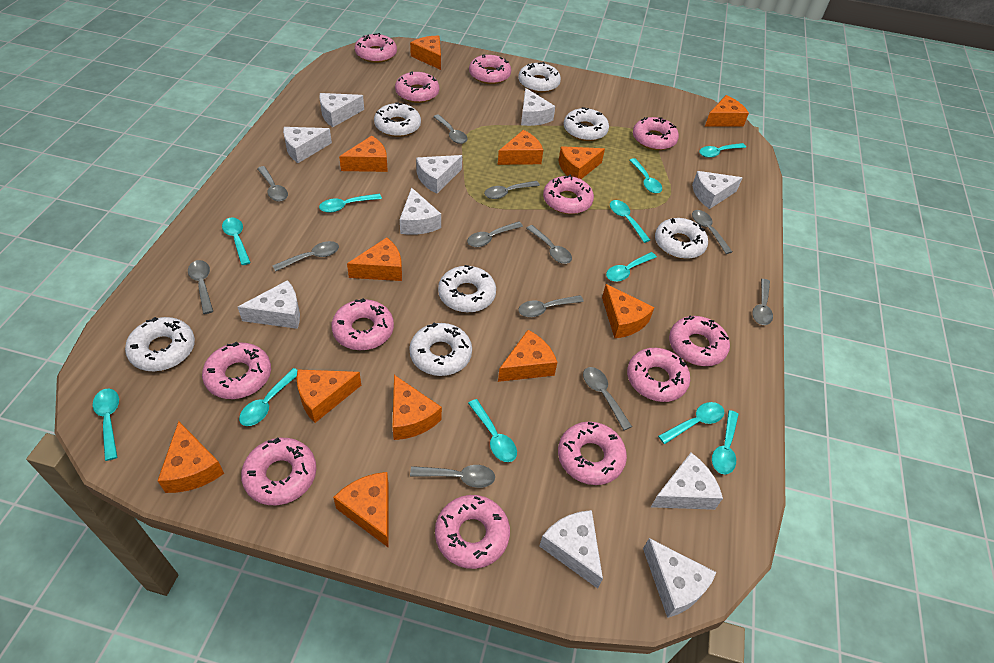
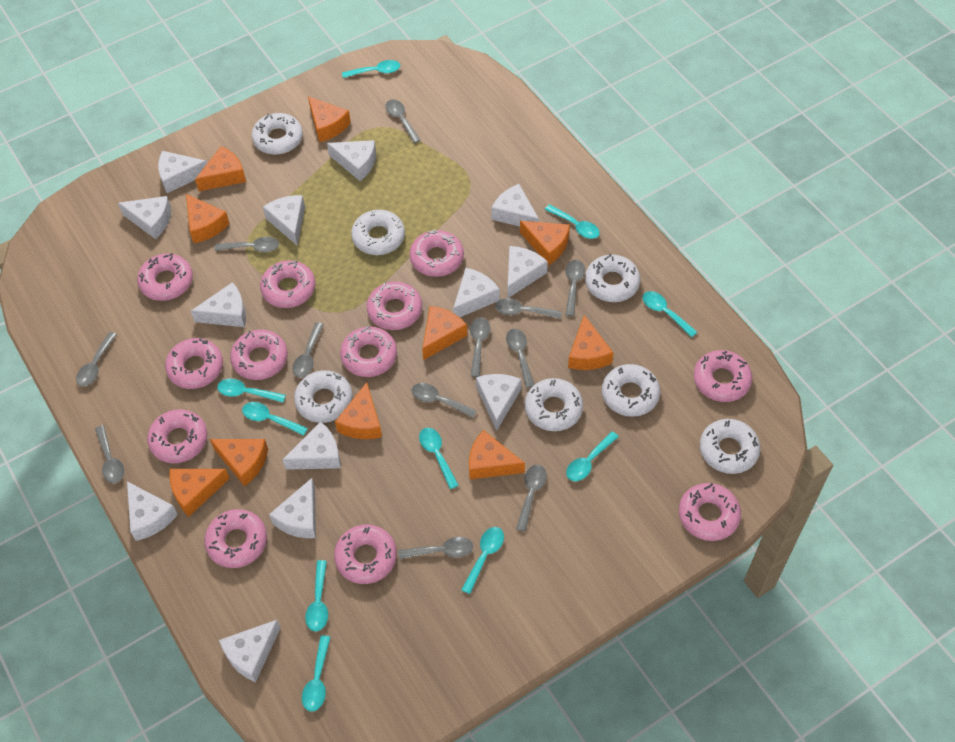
orange cheese: [158,421,224,493] [297,369,361,423] [333,472,389,547] [339,136,388,172] [347,237,402,281] [393,375,442,440] [410,36,441,70] [498,130,543,165] [498,330,558,382] [558,146,605,179] [602,284,654,338] [705,95,749,127] = 12 -> [169,469,230,517] [186,194,230,243] [195,146,246,191] [210,439,268,486] [308,96,351,142] [335,382,382,439] [422,306,467,360] [469,430,525,479] [520,221,570,265] [568,315,614,370] = 10
turquoise spoon: [93,389,119,461] [222,217,251,265] [239,368,297,426] [319,194,382,213] [468,399,517,462] [606,252,657,282] [610,200,650,243] [630,158,662,193] [658,402,724,444] [699,143,746,158] [712,410,739,474] = 11 -> [217,379,286,403] [242,402,308,436] [302,635,331,712] [305,560,328,632] [342,60,400,78] [419,428,459,489] [461,527,504,594] [545,204,600,239] [566,431,619,481] [642,291,697,337] = 10
white cheese: [238,280,300,329] [283,127,332,163] [319,93,364,127] [400,187,441,235] [416,155,462,194] [521,88,555,126] [539,510,603,589] [643,538,717,618] [651,453,723,510] [692,171,743,209] = 10 -> [118,196,171,239] [127,482,178,541] [158,151,207,193] [191,282,246,327] [219,620,281,682] [263,195,305,246] [269,478,316,538] [283,422,341,470] [327,140,376,181] [453,268,500,317] [476,374,521,431] [491,184,539,226] [508,246,548,298] = 13

